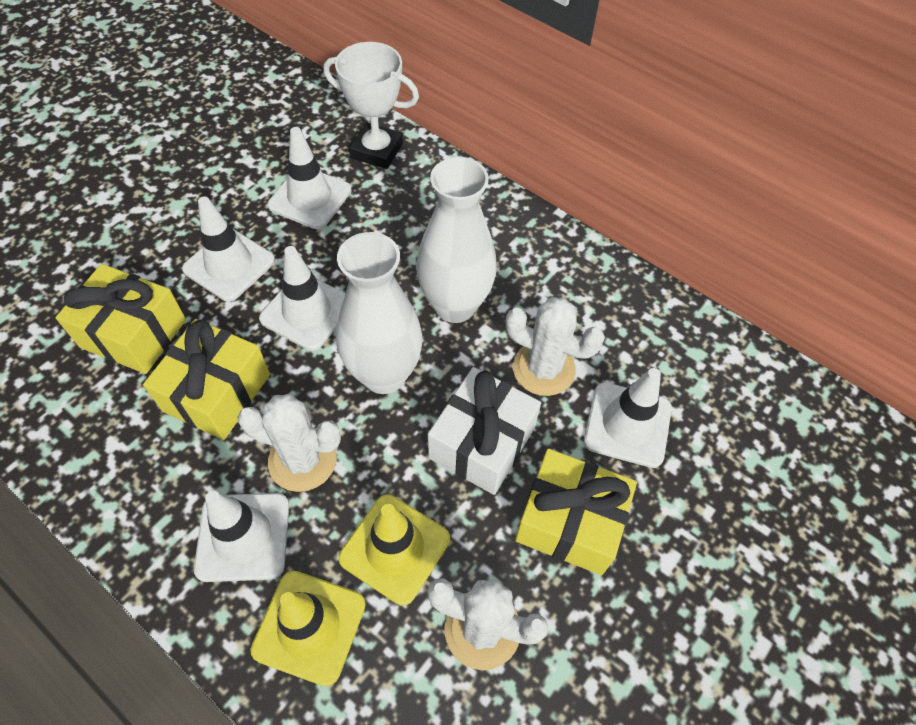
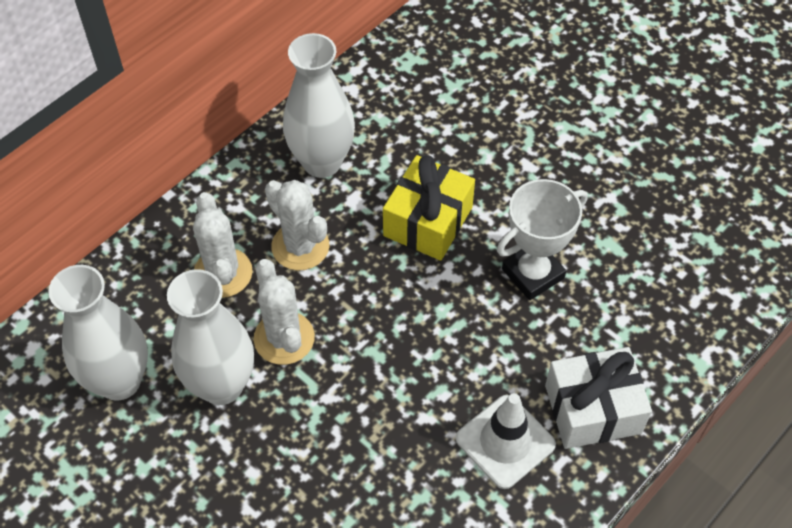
white traffic cone: [182,196,275,302] [194,491,289,582] [259,246,345,351] [267,127,351,229] [584,368,672,468] = 5 -> [456,393,556,489] = 1
white vase: [336,232,423,394] [416,157,497,323] = 2 -> [48,265,148,401] [167,269,254,405] [283,33,355,178] = 3
yellow gift: [56,264,186,374] [143,319,270,440] [515,449,637,575] = 3 -> [383,155,475,261] = 1
yellow traffic cone: [250,571,366,686] [338,494,450,605] = 2 -> none = 0

